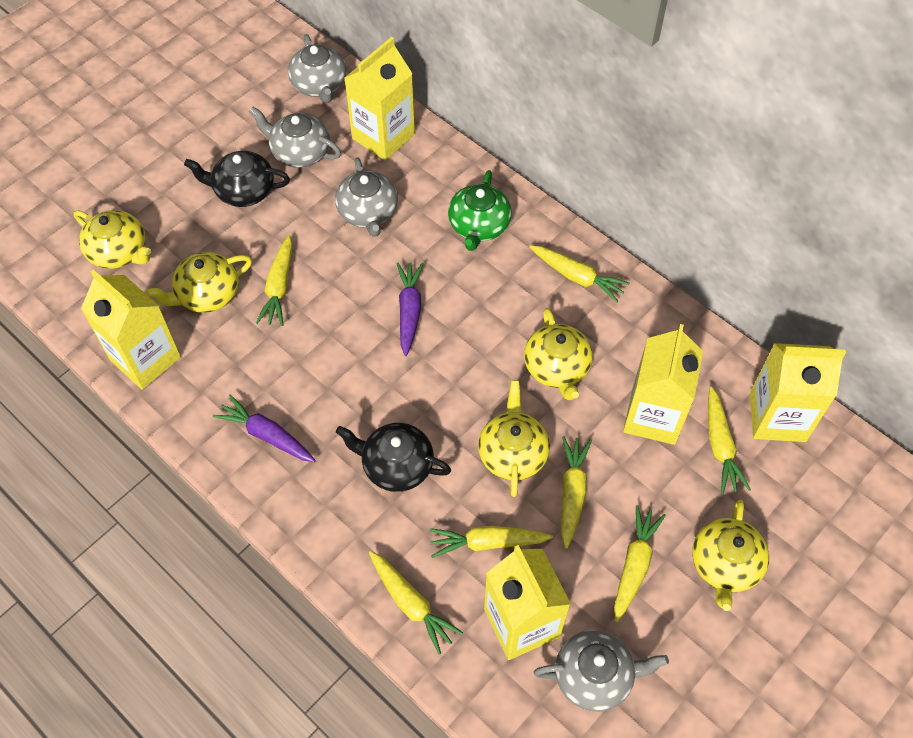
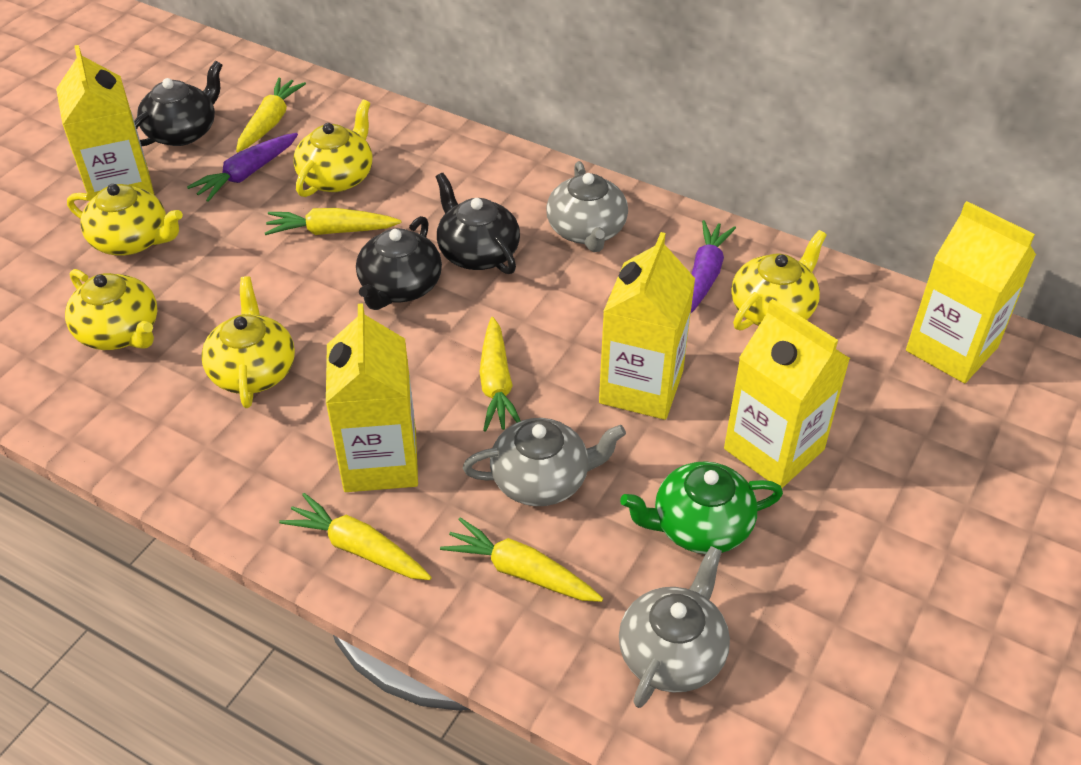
black teapot: [184,151,290,207] [336,423,451,492] = 2 -> [134,61,223,146] [356,216,442,310] [436,173,520,274] = 3
grey teapot: [249,107,341,168] [288,34,347,103] [335,157,398,237] [534,630,669,712] = 4 -> [463,418,626,506] [546,161,628,252] [619,546,730,708] = 3
yellow carrot: [256,235,292,326] [369,551,463,654] [429,526,553,558] [529,245,630,303] [561,436,592,549] [614,505,666,622] [708,386,751,494] = 7 -> [236,77,306,152] [265,208,401,235] [279,493,432,580] [440,517,603,602] [479,317,520,432] = 5

